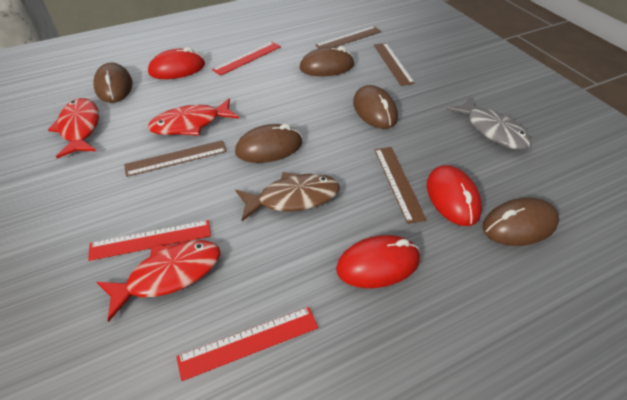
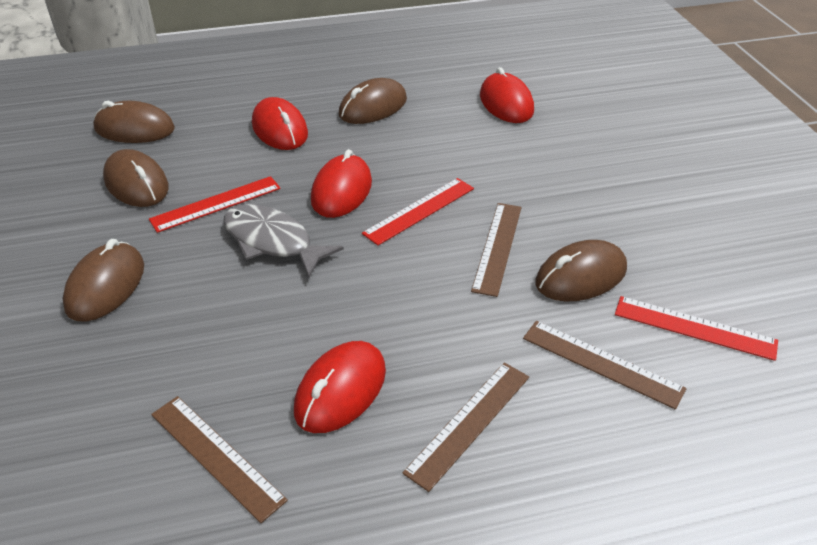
brown fish: [236,172,340,221] = 1 -> none = 0
red fish: [48,98,99,158] [96,240,220,322] [148,98,239,136] = 3 -> none = 0
red mouse: [148,47,205,79] [336,235,420,288] [427,165,482,226] = 3 -> [252,97,308,150] [294,341,386,433] [311,149,372,218] [480,67,534,123] = 4

